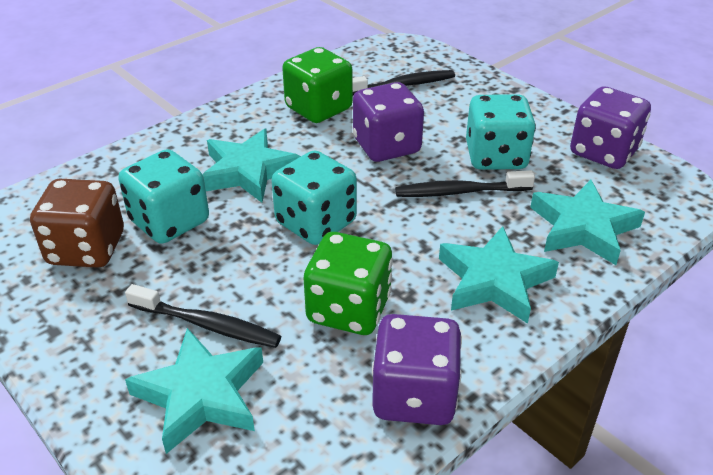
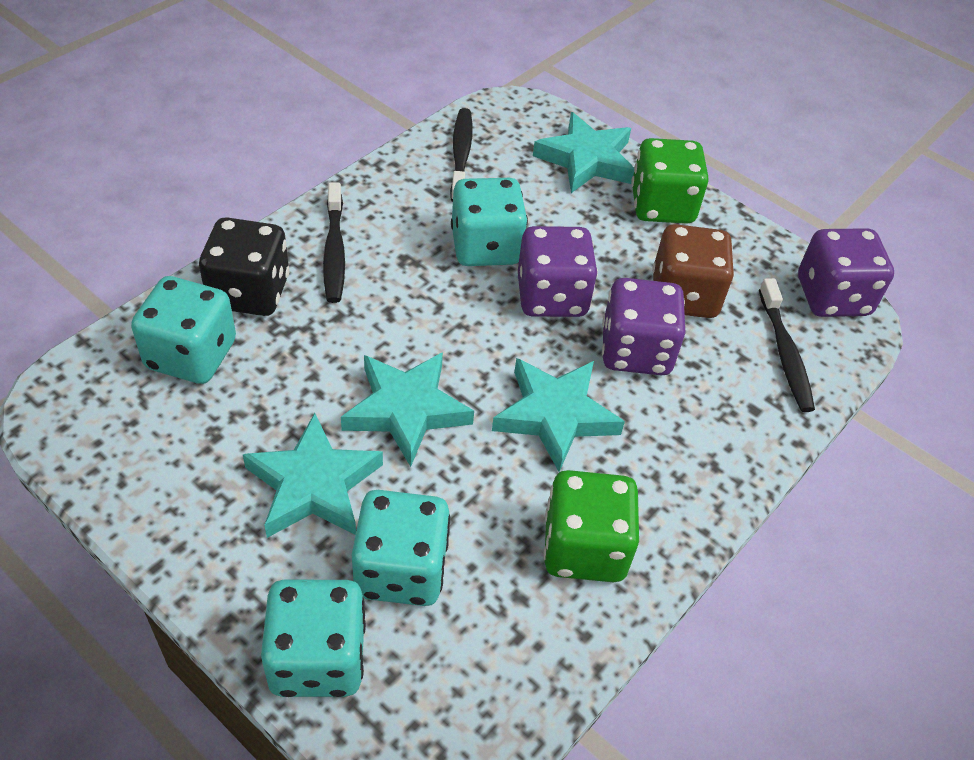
black dice: none = 0 -> [199,217,290,316] = 1
turquoise dice: [118,149,209,244] [271,150,357,245] [466,94,536,170] = 3 -> [131,276,236,384] [261,579,366,697] [352,490,450,606] [451,178,528,266] = 4

